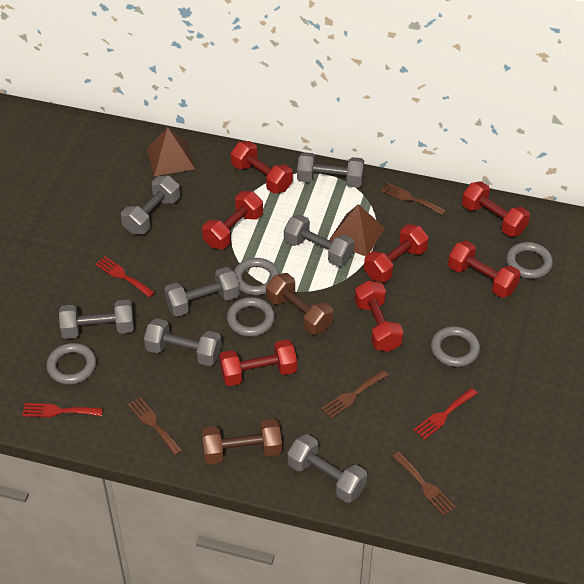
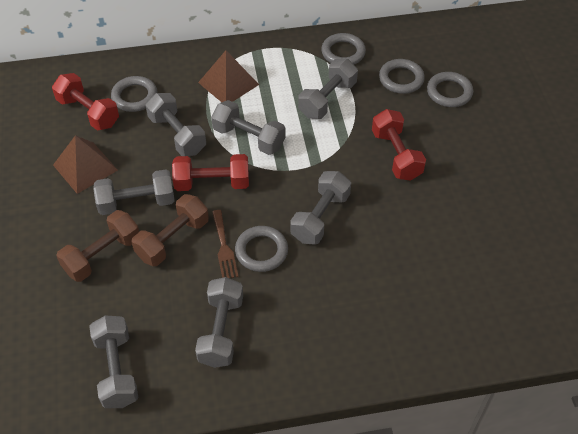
brown fork: [128,397,182,455] [321,370,388,419] [381,182,446,215] [392,452,456,516] = 4 -> [212,210,239,278] = 1
red dumbbell: [202,191,263,249] [219,339,297,386] [231,141,293,193] [355,280,404,352] [364,224,429,282] [448,241,521,298] [462,181,530,237] = 7 -> [52,73,119,130] [172,154,249,191] [372,109,426,181] = 3
red fork: [22,403,103,417] [95,256,155,298] [414,388,477,440] = 3 -> none = 0

